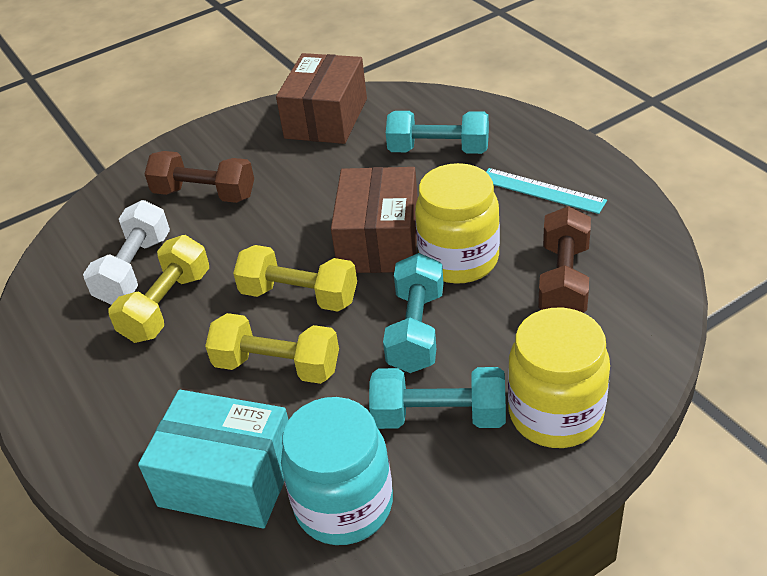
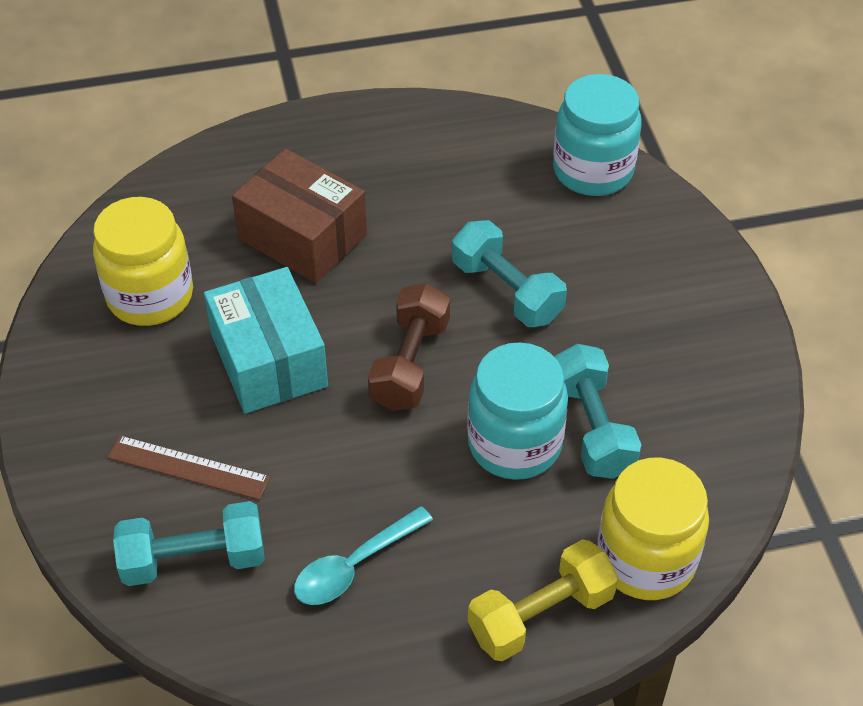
brown box: [276,53,367,144] [331,167,418,273] = 2 -> [232,149,367,283] = 1
brown dumbbell: [144,151,254,203] [538,206,591,313] = 2 -> [368,283,450,411] = 1
brown ruler: none = 0 -> [108,435,270,500] = 1
turquoise jar: [281,397,393,545] = 1 -> [467,342,568,480] [553,74,641,196] = 2
turquoise ruler: [486,168,607,214] = 1 -> none = 0
turquoise spoon: none = 0 -> [294,506,433,605] = 1
white dumbbell: [83,200,170,305] = 1 -> none = 0
yellow dumbbell: [108,235,209,343] [205,313,339,384] [233,245,357,312] = 3 -> [468,539,619,661] = 1

